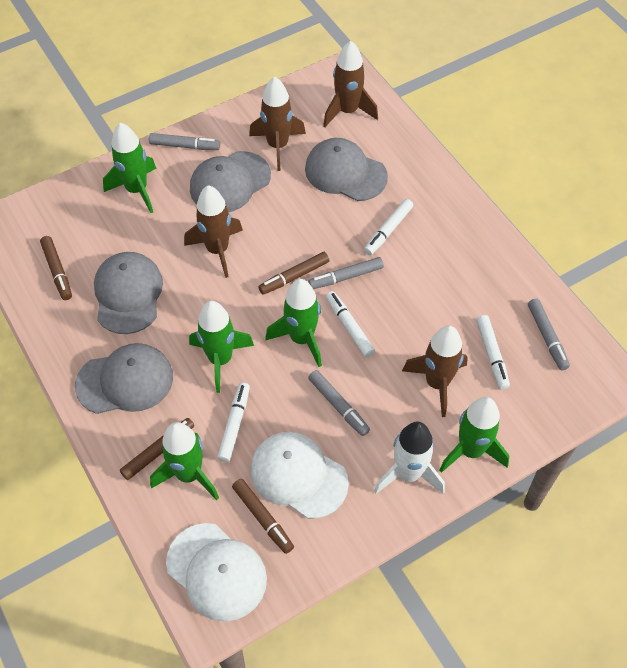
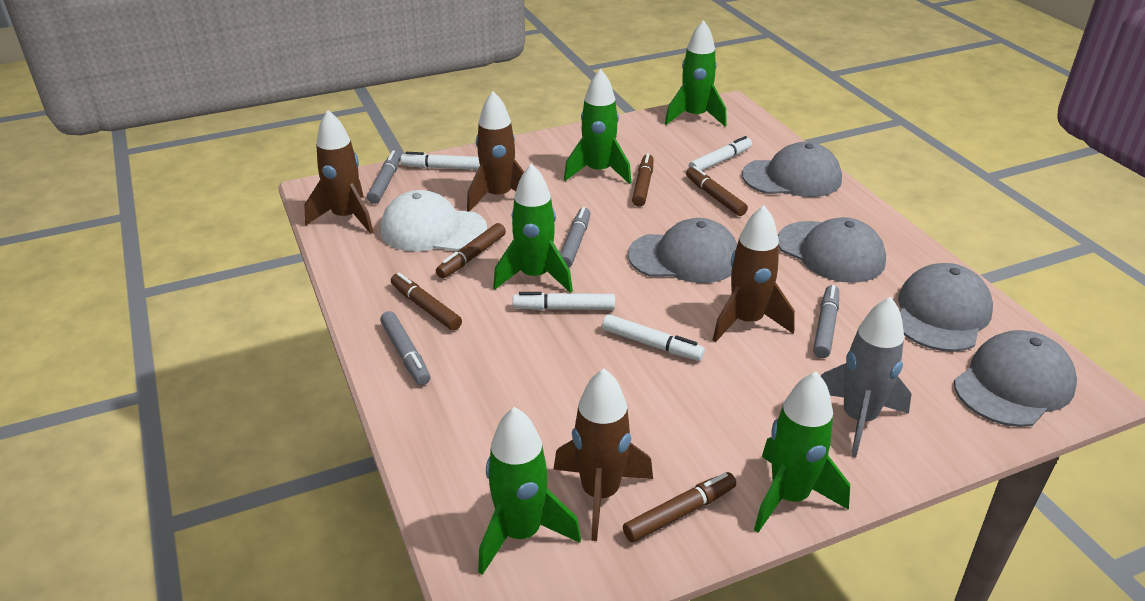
brown marker: [40,236,72,300] [120,418,194,480] [232,479,294,554] [258,252,329,295] = 4 -> [391,273,462,331] [436,223,506,278] [623,472,736,543] [632,153,654,207] [686,166,748,216] = 5
grey cap: [75,343,173,414] [94,252,163,334] [190,151,271,212] [305,138,388,201] = 4 -> [628,218,737,283] [742,142,842,197] [778,217,886,283] [898,263,993,352] [954,330,1077,427] = 5
grey rocket: none = 0 -> [821,297,912,457] = 1
white cap: [166,523,267,622] [250,432,349,519] = 2 -> [380,190,487,252] = 1
white rocket: [374,421,445,494] = 1 -> none = 0

